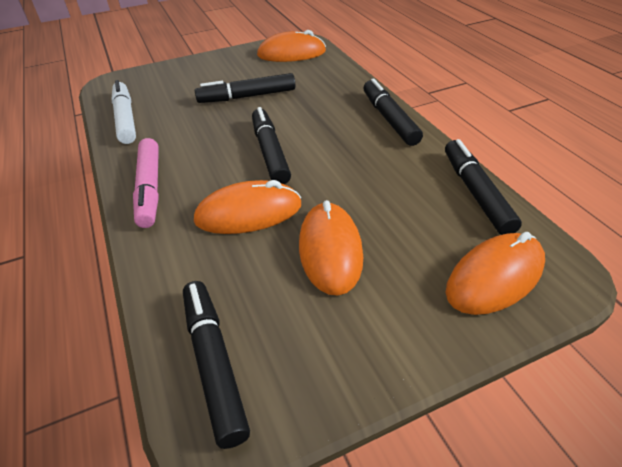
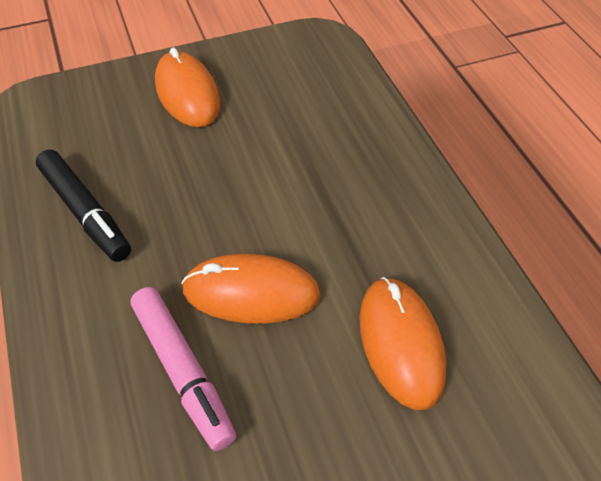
black marker: [183,281,250,449] [195,73,295,103] [252,107,291,184] [363,78,423,146] [445,139,522,235] = 5 -> [36,150,131,262] = 1
orange mouse: [194,180,301,234] [257,30,326,62] [299,200,363,296] [446,232,545,315] = 4 -> [155,48,220,127] [181,254,321,324] [359,277,446,410] = 3
white marker: [111,80,136,144] = 1 -> none = 0

